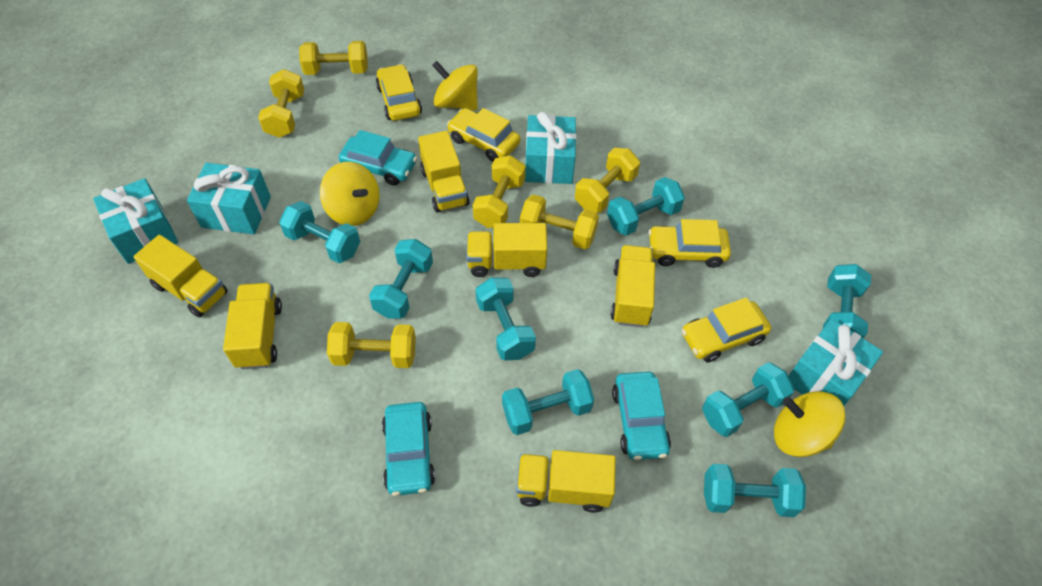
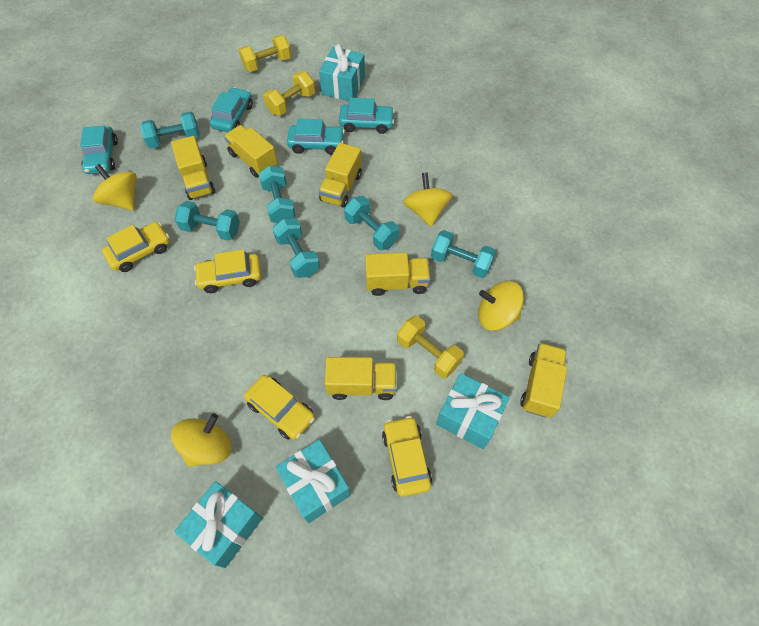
turquoise car: [339,130,417,186] [382,402,435,496] [612,372,671,460] = 3 -> [80,125,118,174] [210,87,253,132] [287,118,345,155] [339,98,395,134] = 4
turquoise dumbbell: [279,201,360,263] [369,239,433,319] [475,277,536,360] [502,369,594,435] [607,177,685,236] [702,362,794,437] [704,464,806,517] [823,264,871,338] = 8 -> [140,111,200,148] [175,201,240,241] [258,166,296,223] [272,218,320,278] [344,196,399,250] [431,230,496,278] = 6
yellow dumbbell: [258,69,304,138] [299,41,368,75] [327,322,416,368] [473,155,526,228] [520,194,599,249] [575,148,640,213] = 6 -> [239,35,291,72] [263,71,315,116] [397,316,464,378] = 3
yellow spinning top: [320,162,380,226] [432,61,478,110] [774,391,846,457] = 3 -> [93,164,137,211] [171,413,232,467] [403,172,453,227] [478,281,524,331] = 4

